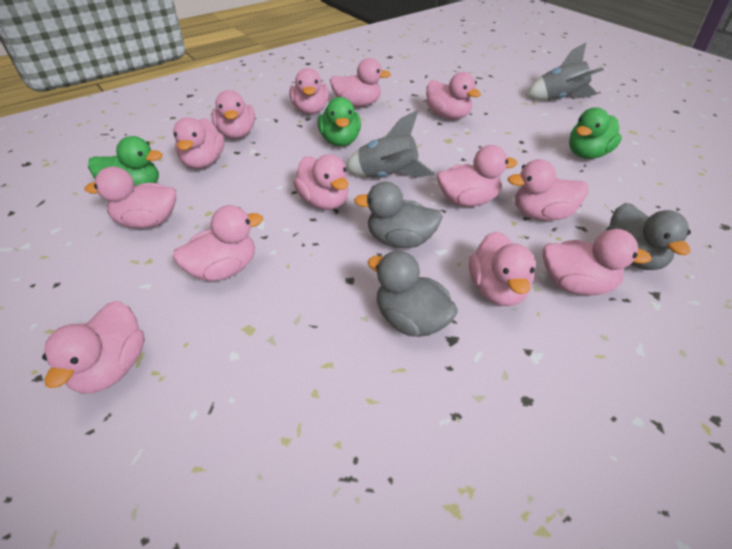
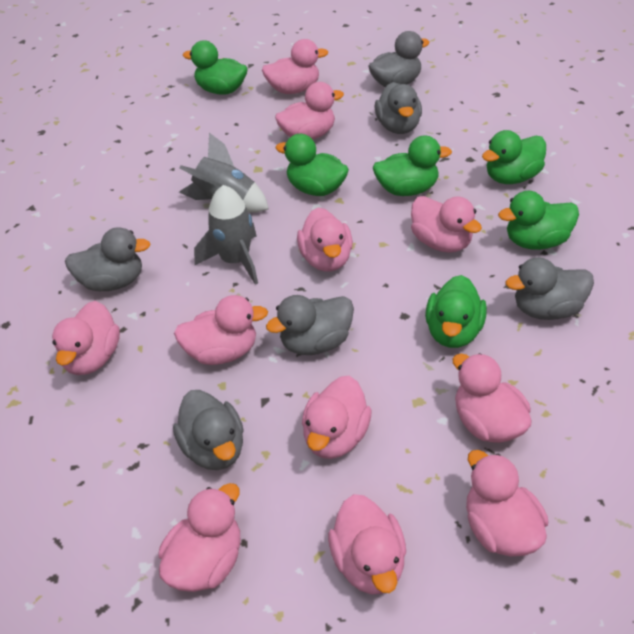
green duck: [88,136,163,186] [318,97,361,146] [569,107,622,159] = 3 -> [183,40,248,95] [276,134,349,196] [373,135,452,196] [425,275,487,348] [482,130,546,184] [498,191,579,250] = 6
grey duck: [354,182,443,248] [368,251,458,337] [606,203,691,270] = 3 -> [65,227,150,291] [173,390,244,470] [266,295,354,355] [368,31,430,87] [375,82,422,134] [506,257,594,320] = 6
pink duck: [42,301,145,394] [85,166,176,228] [173,117,224,169] [173,205,263,282] [212,90,255,139] [290,68,329,114] [293,154,349,210] [330,58,391,107] [426,72,481,119] [437,145,517,207] [469,231,536,306] [508,159,588,221] [543,229,652,296] = 13 -> [52,301,120,375] [158,483,240,592] [174,295,268,365] [262,39,328,94] [275,82,344,140] [297,208,353,272] [302,376,372,459] [328,494,406,594] [411,196,482,253] [452,353,531,443] [466,450,548,556] = 11

